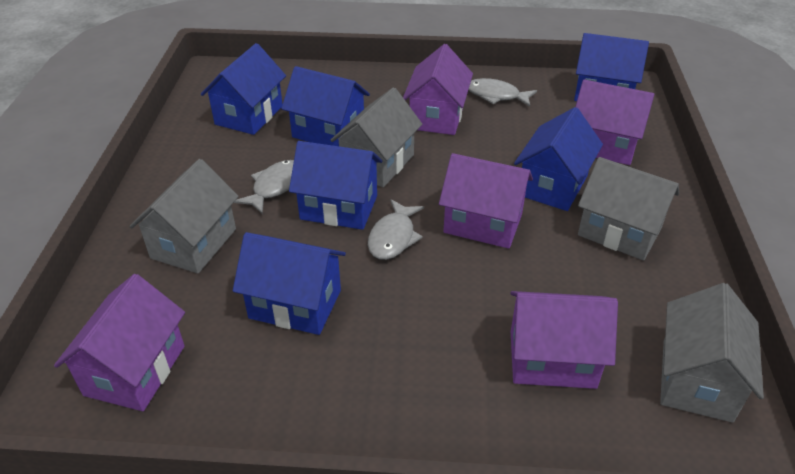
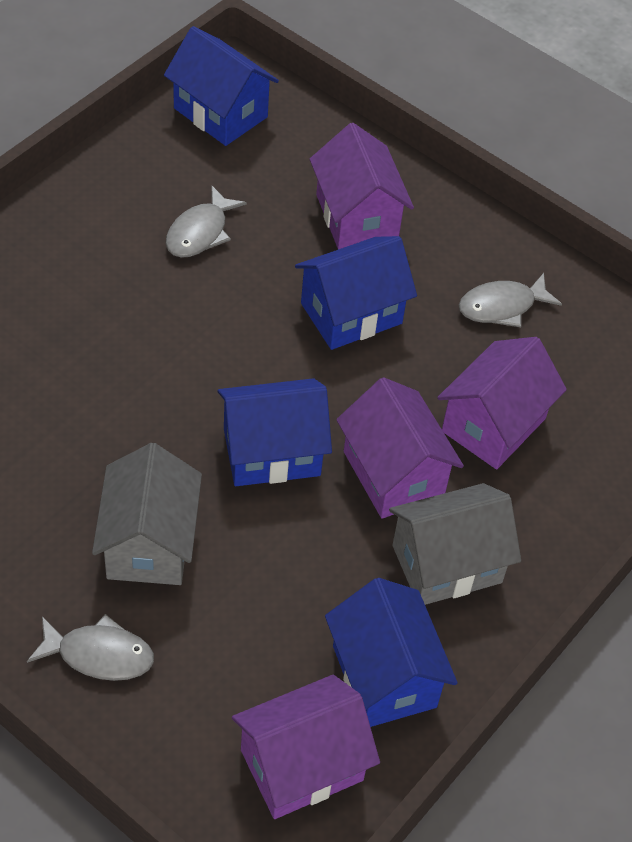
blue house: [201,43,286,135] [233,232,346,335] [281,66,370,146] [289,141,382,230] [514,107,603,211] [574,33,649,101] = 6 -> [164,26,279,146] [218,378,332,486] [295,236,417,350] [325,578,458,727] = 4
grey house: [129,159,239,274] [330,87,422,187] [578,157,679,260] [660,283,764,423] = 4 -> [92,443,202,585] [389,483,521,605] = 2
purple house: [54,274,185,411] [403,44,473,135] [439,153,533,249] [510,291,618,389] [575,79,655,165] = 5 -> [232,675,380,819] [310,123,414,249] [336,377,464,519] [437,337,567,469] = 4

